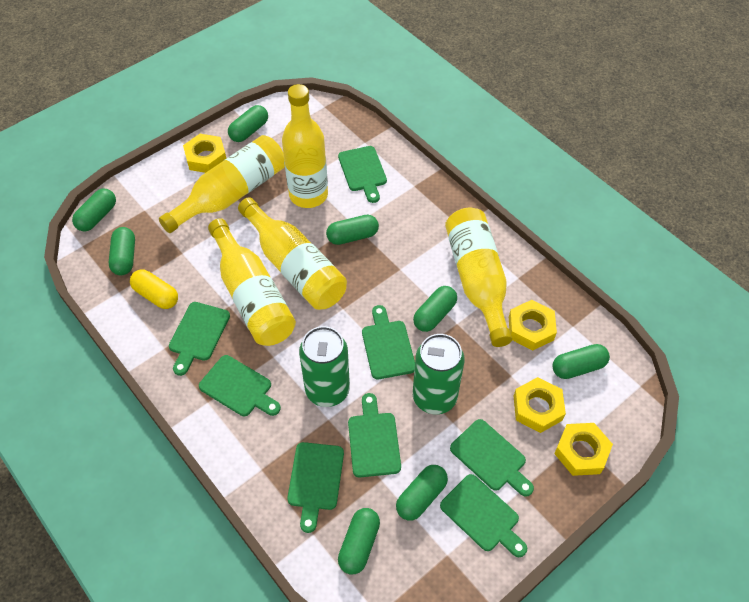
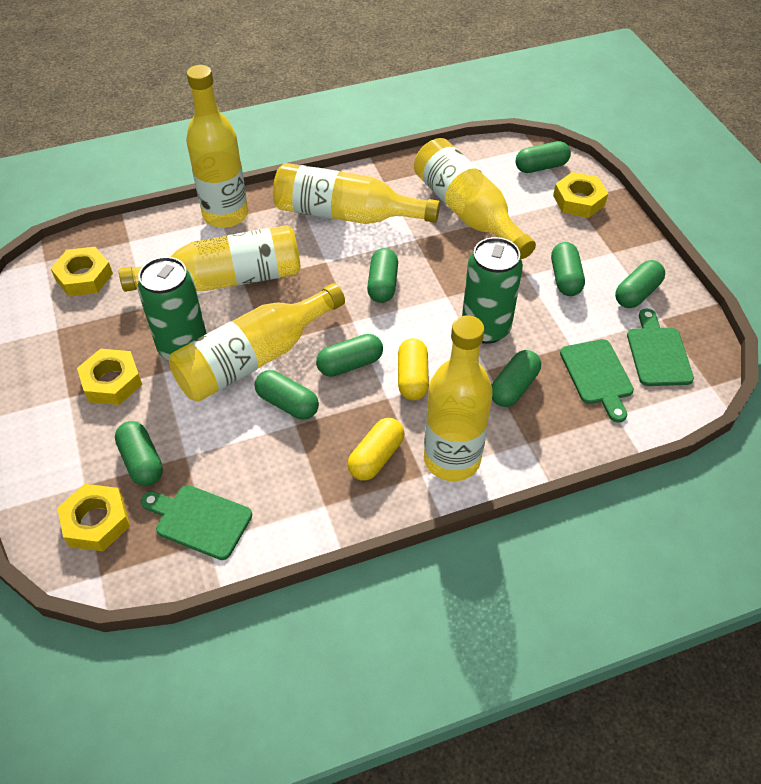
green cutting board: [169,302,230,376] [199,355,281,416] [287,442,344,533] [338,146,387,203] [348,393,401,478] [362,305,415,379] [440,474,527,557] [450,419,534,497] = 8 -> [141,485,252,560] [560,339,634,423] [627,309,694,386] = 3
yellow bottle: [159,135,285,233] [208,218,296,346] [238,197,347,310] [282,84,328,208] [445,208,512,347] = 5 -> [119,225,301,292] [169,283,345,402] [186,65,248,228] [273,163,440,224] [414,138,536,259] [424,315,493,481] = 6
yellow capsule: [130,270,178,309] = 1 -> [347,418,404,480] [398,338,429,401] = 2

